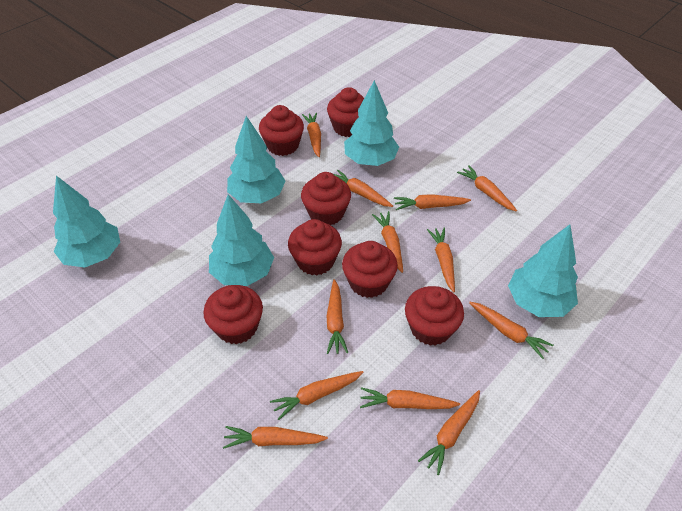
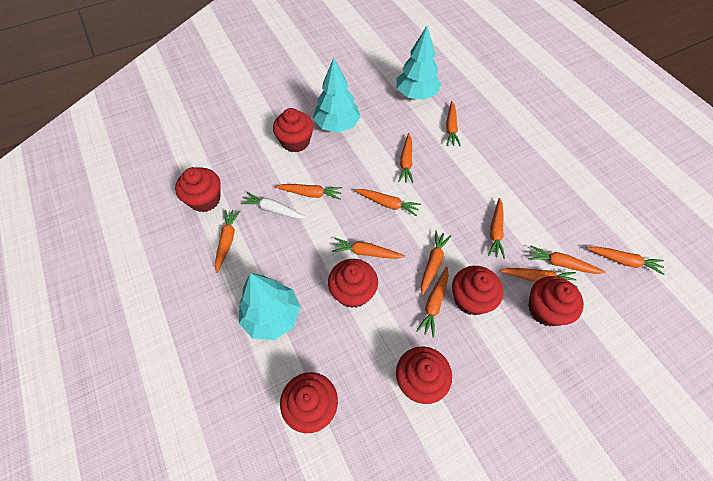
turquoise tree: [53,176,120,267] [209,194,274,286] [227,116,286,203] [344,80,399,166] [508,224,578,317] = 5 -> [239,273,301,340] [313,58,361,133] [396,26,441,100] = 3
white carrot: none = 0 -> [240,192,306,219] = 1

